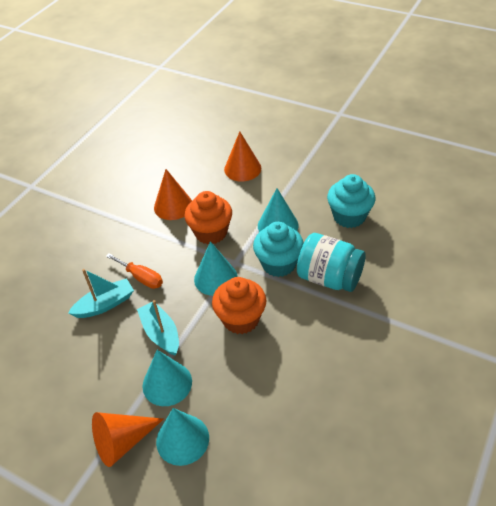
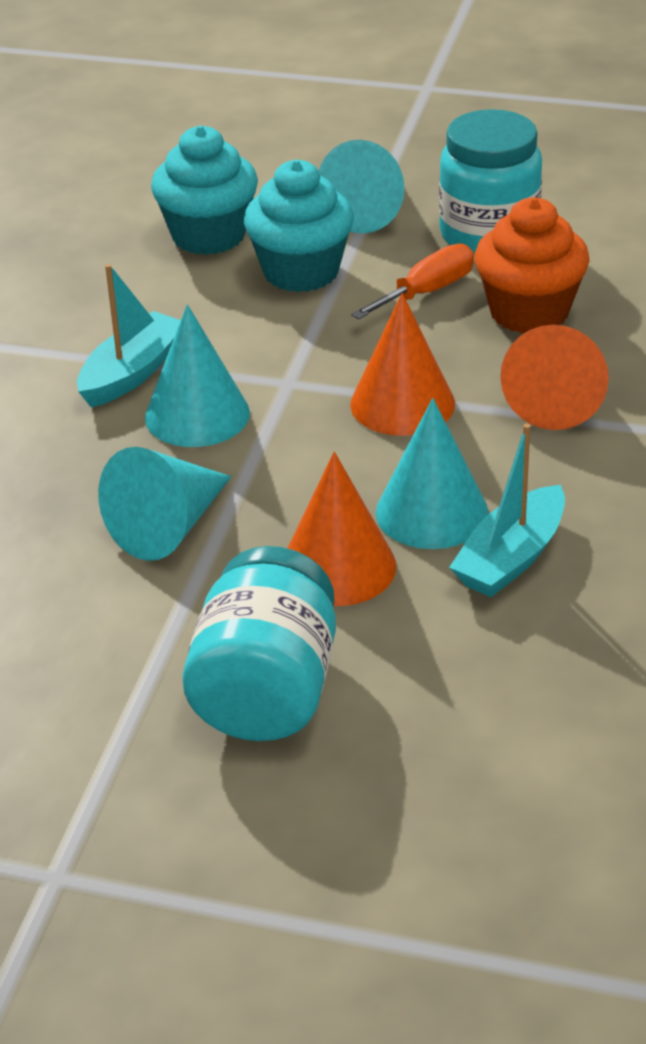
orange cupcake: [185,191,232,245] [212,277,266,334] = 2 -> [474,197,590,333] = 1
turquoise jar: [297,233,366,292] = 1 -> [182,546,336,741] [439,109,542,256] = 2

